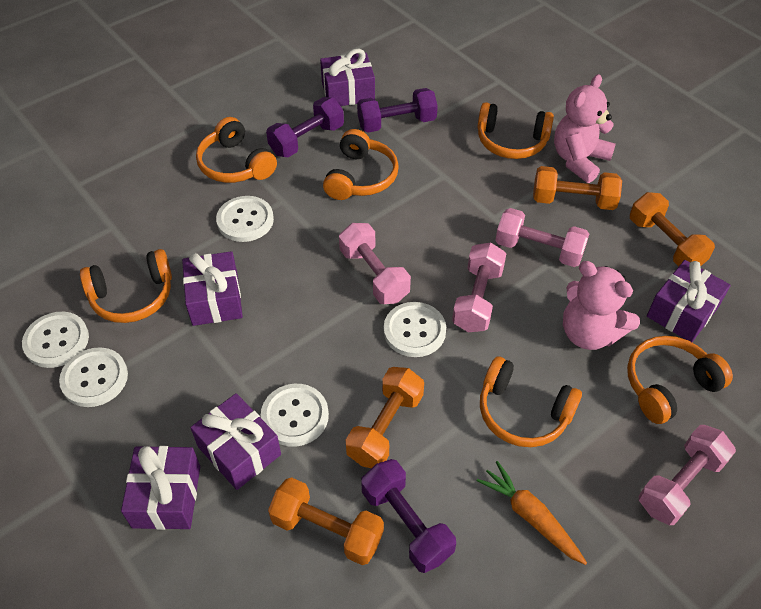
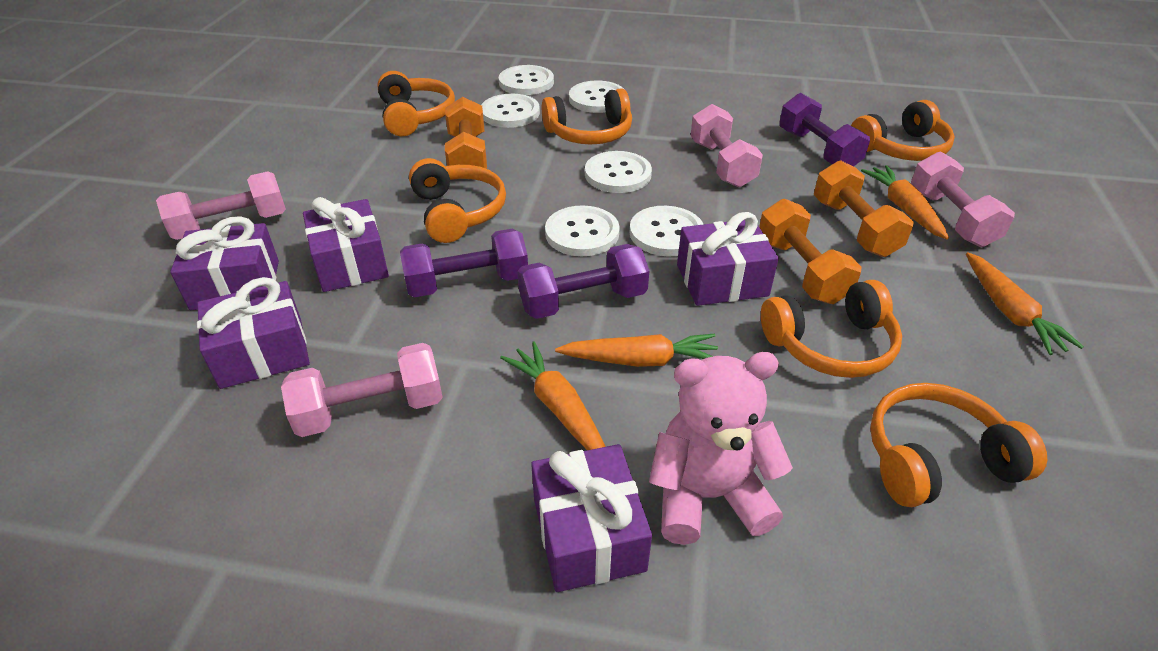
orange carrot: [477,461,587,565] = 1 -> [500,341,606,450] [555,333,718,367] [861,165,949,239] [966,252,1084,355] = 4
orange dumbbell: [268,477,384,565] [346,367,424,468] [533,166,622,210] [630,192,715,266] = 4 -> [445,97,487,169] [759,199,861,304] [814,160,913,257] = 3
pink teddy bear: [554,74,616,183] [563,261,640,350] = 2 -> [649,352,793,545] = 1
white button: [22,312,89,368] [59,347,128,407] [216,196,274,242] [261,384,329,447] [384,302,446,357] = 5 -> [482,94,540,128] [499,65,554,95] [545,205,620,256] [569,81,624,113] [585,151,652,193] [629,206,704,256] = 6

